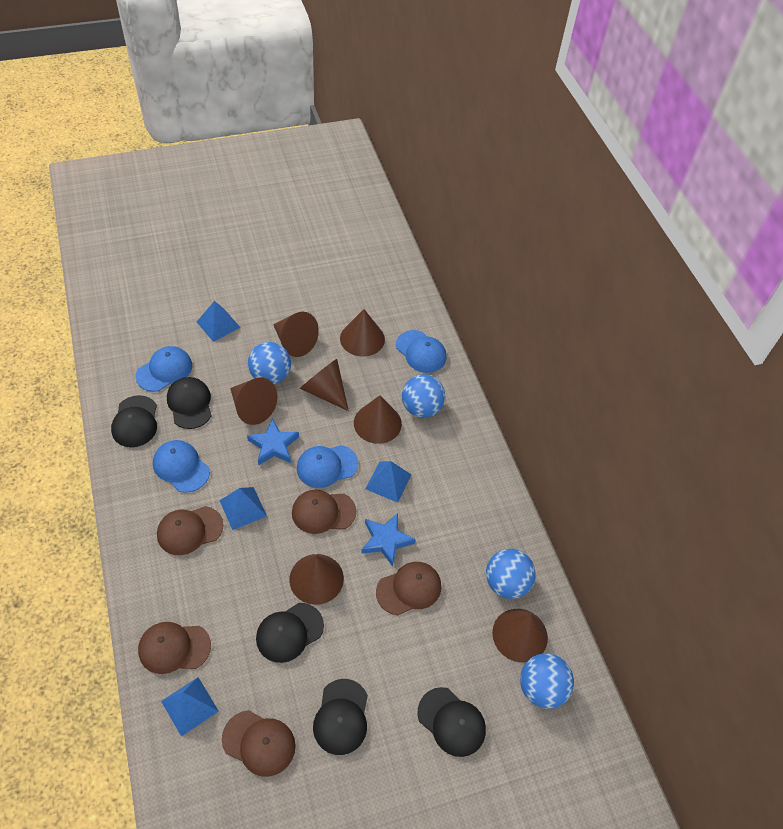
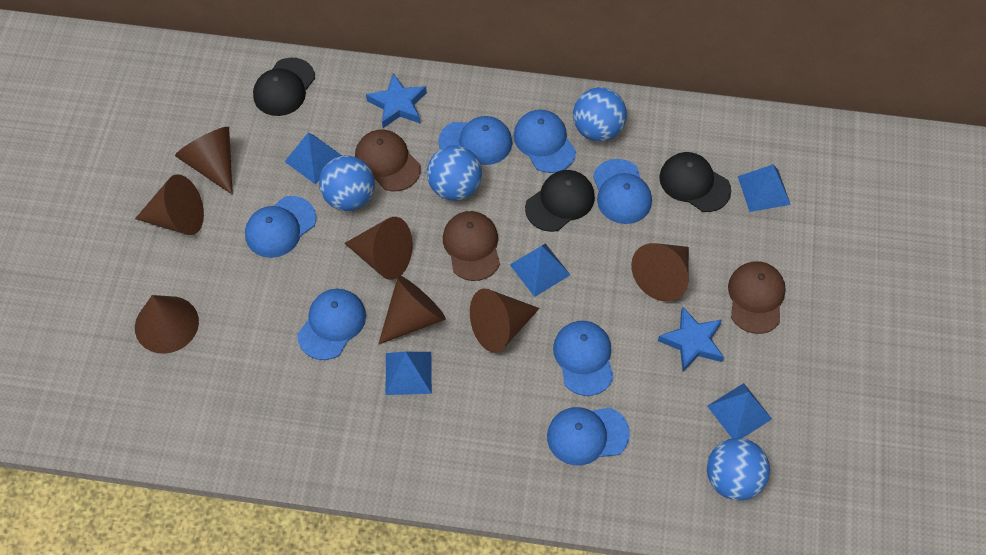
black cap: [111,395,157,447] [167,377,212,429] [256,603,324,663] [313,679,368,755] [418,687,486,757] = 5 -> [253,58,315,116] [525,170,595,232] [659,152,731,212] = 3
blue cap: [135,346,192,392] [153,440,210,493] [297,445,358,488] [396,330,446,373] = 4 -> [245,196,316,258] [297,289,366,360] [438,116,512,165] [514,110,576,173] [547,407,630,466] [553,321,614,396] [593,159,652,224] = 7
blue pyramid: [161,677,219,736] [197,301,241,342] [219,487,267,530] [365,461,412,503] = 4 -> [285,132,342,184] [386,352,432,395] [510,243,570,297] [707,383,772,439] [738,164,791,212] = 5
brown cap: [138,622,211,674] [157,506,223,555] [222,710,296,777] [292,490,356,534] [376,562,441,615] = 5 -> [355,129,421,191] [443,211,500,281] [728,261,786,334] = 3

